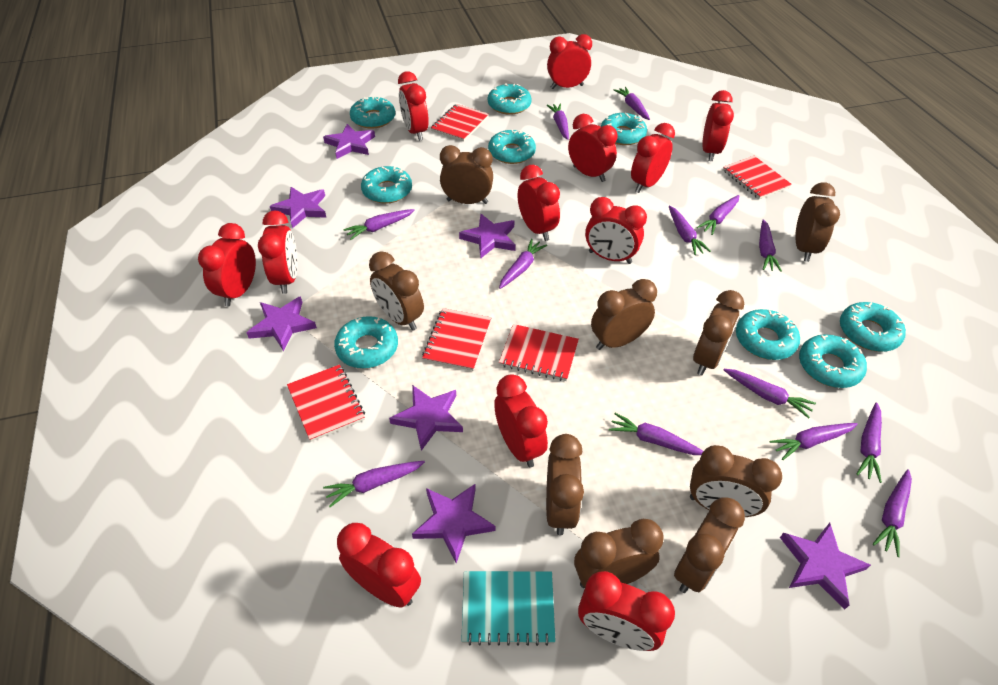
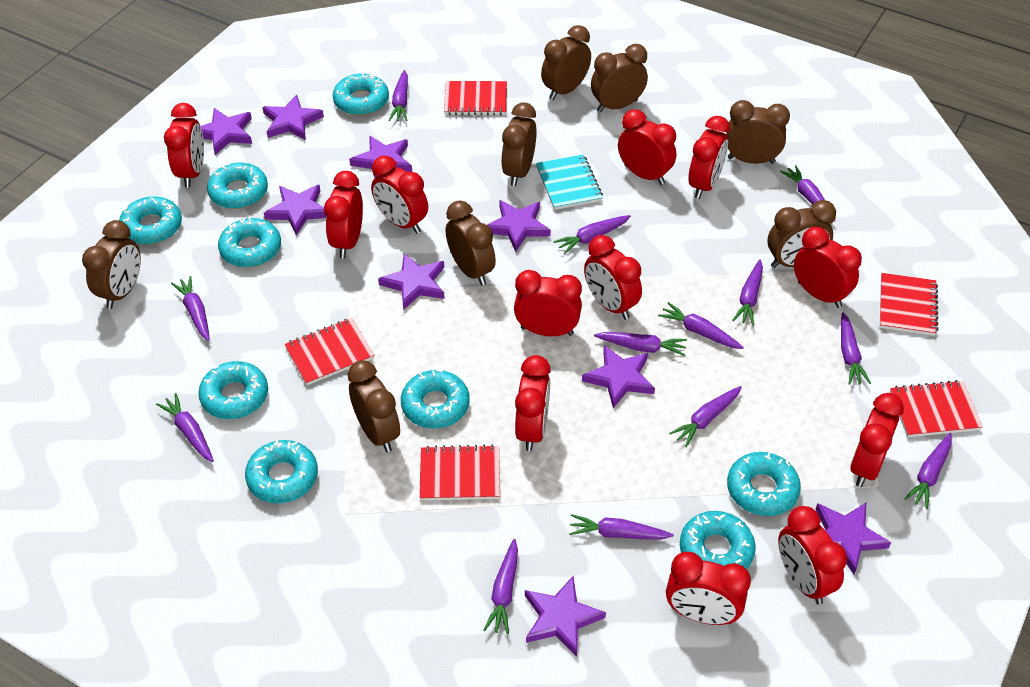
brown clock: [369,252,424,331] [440,145,493,204] [546,434,584,535] [574,519,664,588] [591,279,657,350] [674,497,745,593] [690,445,782,517] [693,290,744,375] [795,182,840,262] = 9 -> [82,220,141,309] [348,360,400,452] [446,200,496,286] [501,103,537,186] [541,25,591,100] [591,44,648,113] [726,100,790,164] [768,200,836,268] = 8
purple star: [246,296,317,351] [270,187,327,228] [323,124,375,159] [389,385,463,451] [412,484,495,563] [459,214,516,258] [780,523,871,610] = 7 -> [200,108,252,155] [262,95,324,140] [264,185,326,235] [349,136,412,178] [378,253,445,310] [487,200,551,252] [525,576,606,657] [582,345,655,408] [816,503,891,574] = 9

